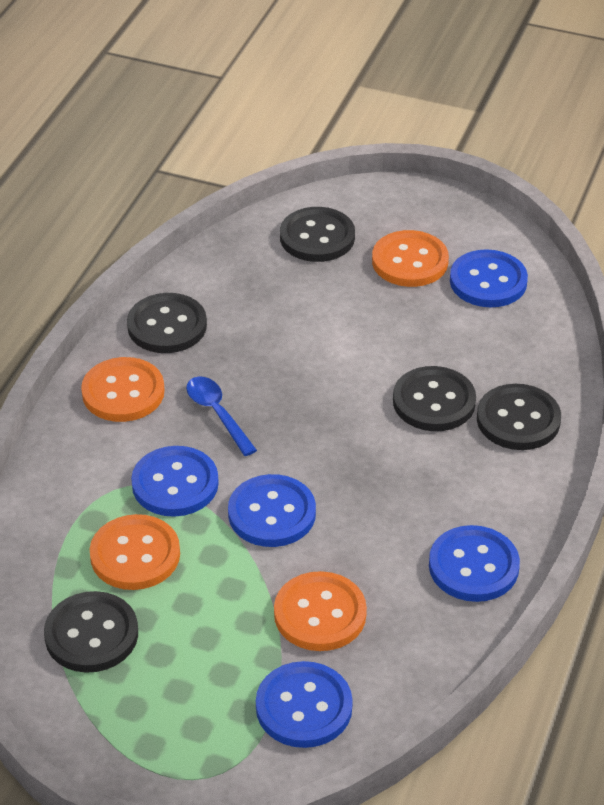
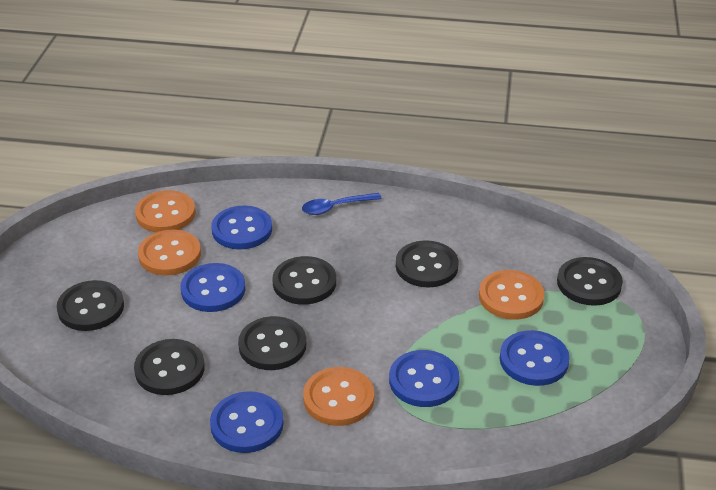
black button: [44,591,138,673] [127,293,207,353] [280,207,355,262] [393,366,476,431] [477,384,561,450] = 5 -> [57,280,124,331] [134,339,205,395] [238,316,306,370] [272,256,336,305] [396,240,459,288] [557,257,623,306] = 6

